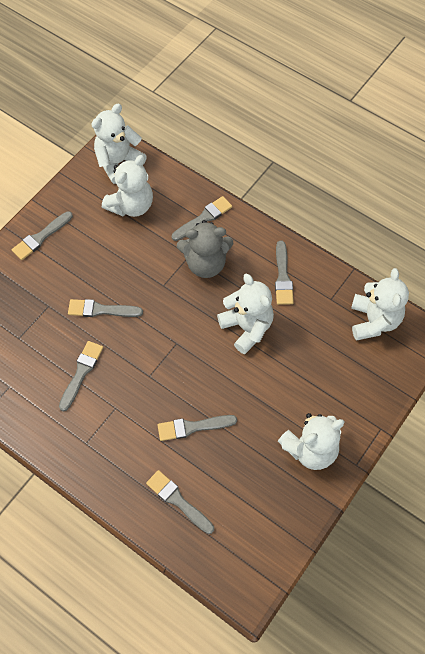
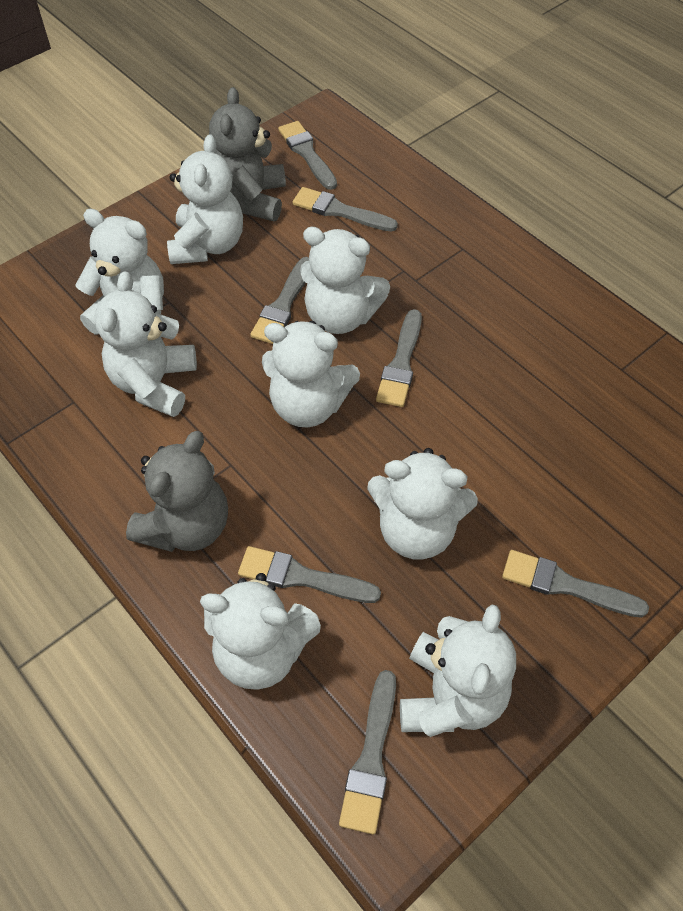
grey teddy bear: [177,220,233,278] = 1 -> [126,431,228,552] [209,87,286,221] = 2
white teddy bear: [91,104,147,184] [102,155,153,217] [217,274,274,354] [278,413,344,470] [351,268,409,341] = 5 -> [76,209,164,335] [94,271,197,417] [167,134,243,264] [200,573,321,690] [262,321,360,427] [300,227,390,334] [367,448,478,560] [400,605,516,737] = 8

